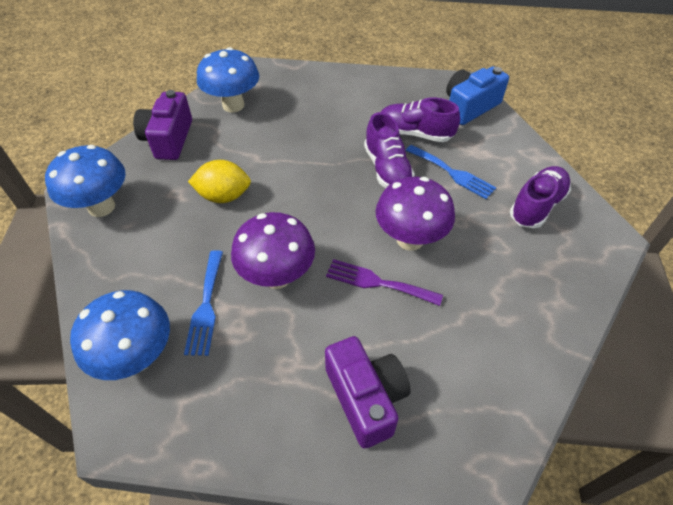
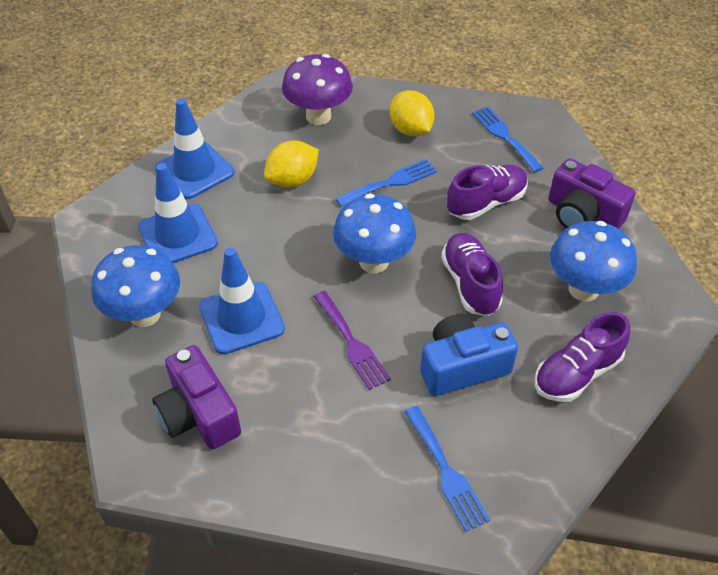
blue fork: [184,250,223,356] [406,145,496,199] = 2 -> [335,159,437,207] [404,406,490,532] [472,107,543,173] = 3
blue traffic cone: none = 0 -> [138,163,218,263] [155,98,235,199] [199,247,285,354] = 3
purple mushroom: [231,212,315,289] [376,177,455,251] = 2 -> [282,54,353,125] = 1
yellow lemon: [188,160,251,203] = 1 -> [264,140,319,188] [389,90,435,136] = 2

